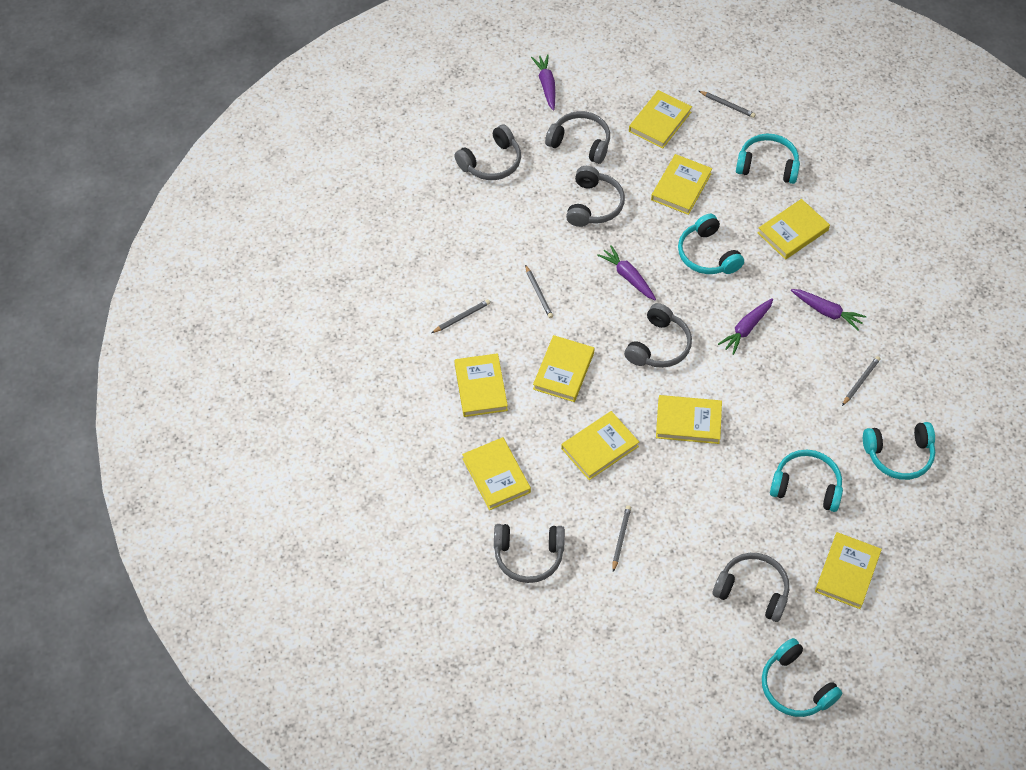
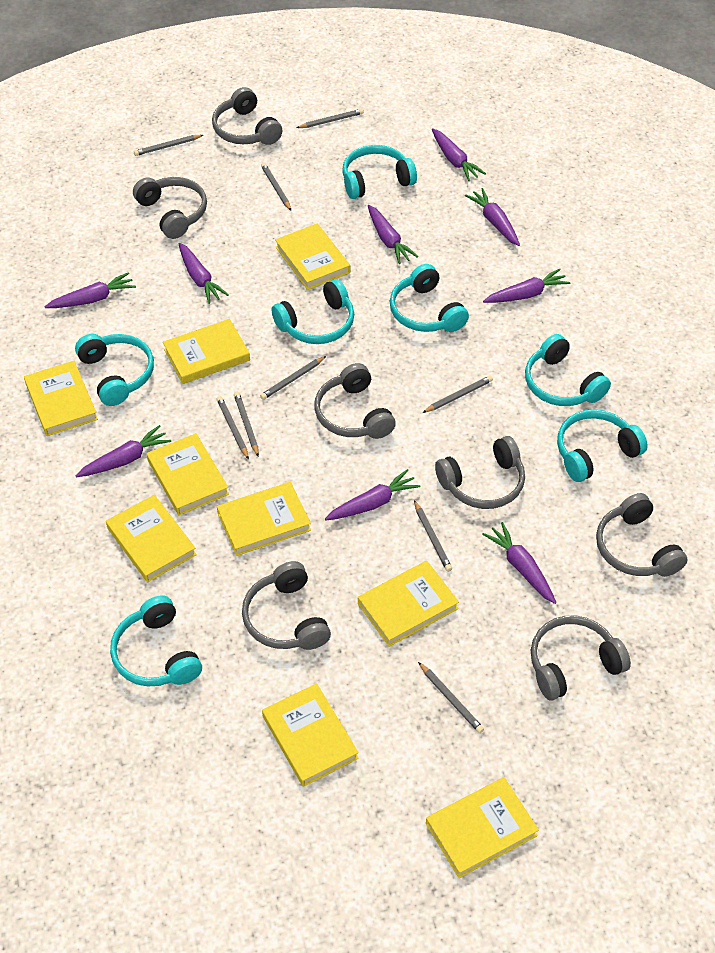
grey headphones: [454,124,521,180] [494,524,565,583] [545,111,610,164] [566,166,625,227] [624,303,692,368] [712,553,789,622] = 6 -> [133,177,207,239] [212,87,282,145] [242,561,331,650] [314,363,396,439] [435,436,525,509] [531,616,631,701] [596,493,687,577] = 7
grey pencil: [431,299,490,333] [525,265,553,318] [613,505,631,572] [699,91,756,118] [842,356,880,406] = 5 -> [134,135,203,156] [216,396,249,460] [234,392,259,457] [260,356,326,400] [261,163,291,210] [296,109,364,128] [414,500,452,572] [418,662,484,733] [422,376,493,413] = 9
purple carrot: [531,54,555,111] [597,245,656,300] [718,298,773,355] [791,289,866,331] = 4 -> [44,272,136,308] [76,425,171,477] [178,243,229,304] [325,469,420,520] [368,205,418,264] [432,128,486,181] [465,188,520,246] [482,522,556,604] [483,269,570,303] = 9
turquoise headphones: [678,214,744,274] [736,134,800,184] [762,638,842,717] [770,450,843,512] [863,422,935,480] = 5 -> [75,334,154,406] [110,595,202,686] [271,279,354,344] [342,145,417,199] [390,264,469,332] [525,334,611,406] [557,409,648,482] = 7

